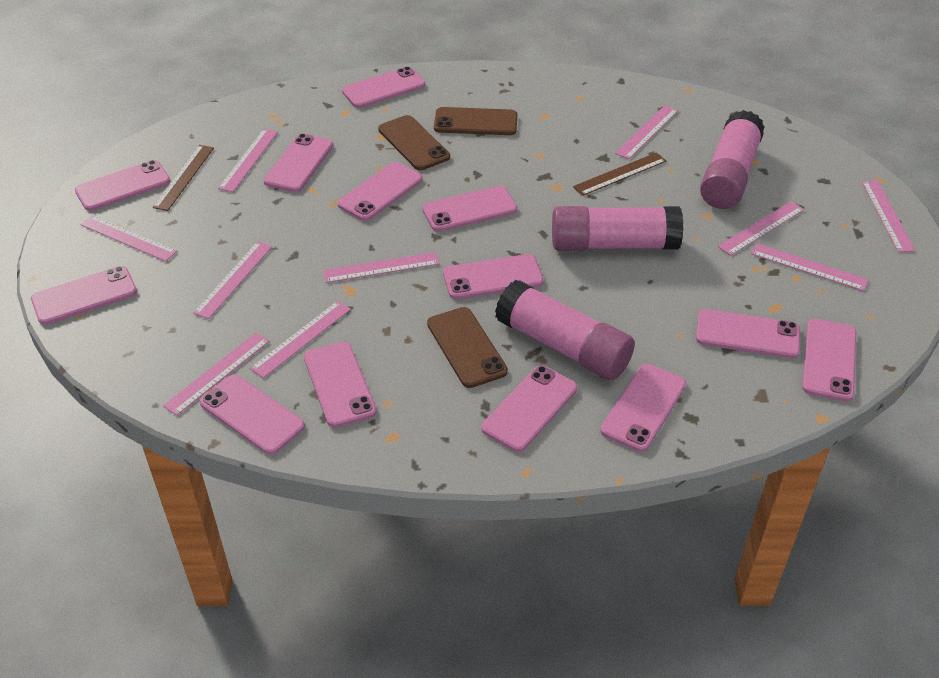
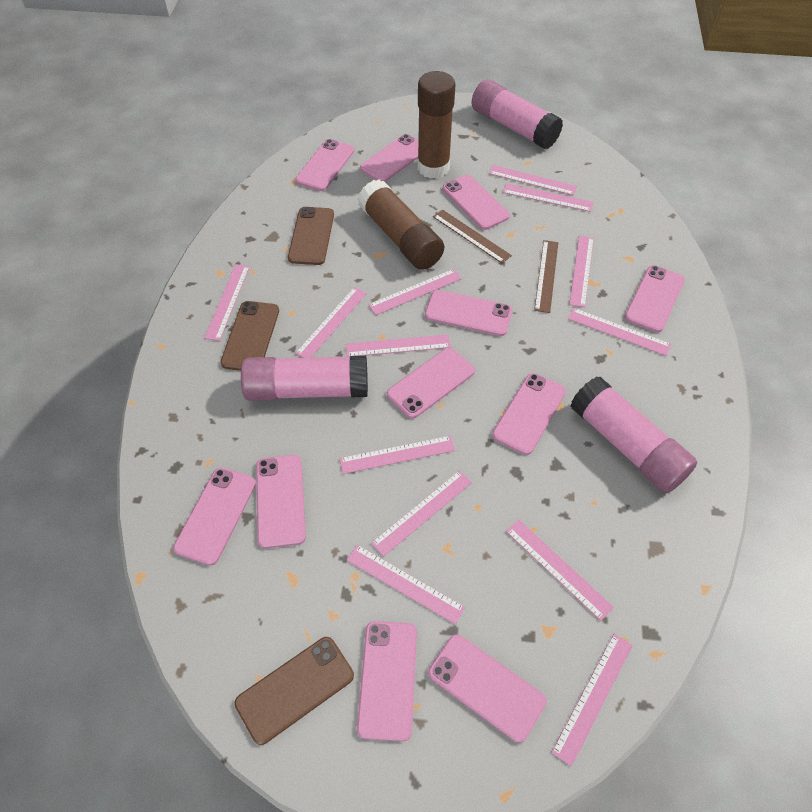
brown glue stick: none = 0 -> [358,180,444,270] [418,71,455,179] = 2
pink phone: [31,266,137,325] [75,160,170,211] [200,375,305,455] [264,133,333,192] [304,341,376,428] [337,162,422,221] [342,67,425,108] [422,186,517,232] [443,254,544,299] [481,365,577,452] [600,364,686,452] [696,309,800,358] [802,319,856,401] = 13 -> [173,467,256,566] [256,455,306,549] [295,139,354,191] [357,621,417,742] [360,134,418,182] [387,348,475,419] [425,290,512,336] [428,634,547,743] [443,175,510,230] [492,373,566,455] [625,265,685,332] = 11
pink ruler: [80,215,177,262] [163,332,269,416] [193,241,272,319] [218,129,278,192] [250,301,351,378] [323,252,439,283] [615,105,678,159] [718,201,804,256] [751,243,869,291] [862,181,916,252] = 10 -> [204,264,250,341] [295,287,367,358] [340,436,455,474] [346,335,451,357] [347,545,465,625] [368,269,462,315] [371,470,472,557] [489,165,577,195] [503,183,593,212] [506,520,614,621] [551,634,633,767] [568,308,671,356] [569,235,594,307] = 13

